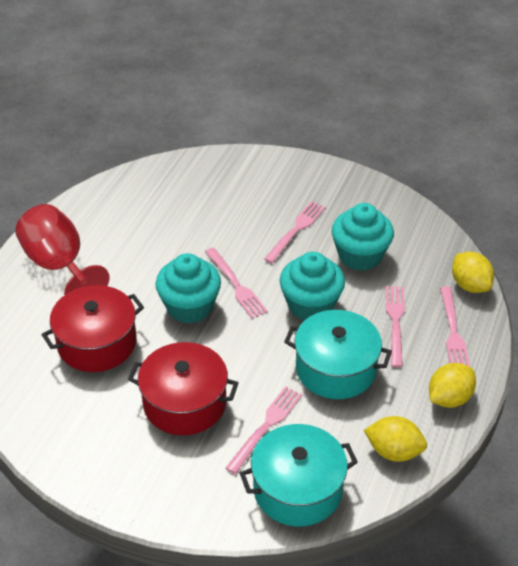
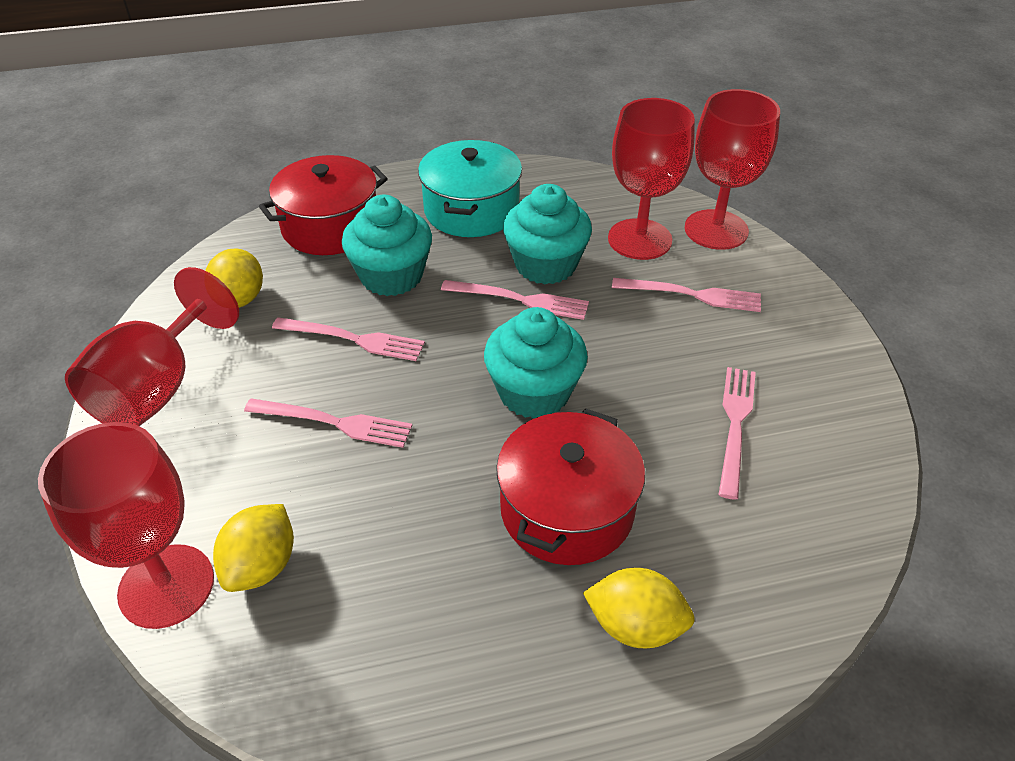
red goblet: [15,204,110,295] = 1 -> [38,422,214,629] [65,267,239,426] [608,98,695,260] [685,89,780,250] = 4
turquoise pot: [240,424,358,526] [284,310,392,399] = 2 -> [418,140,522,237] = 1

